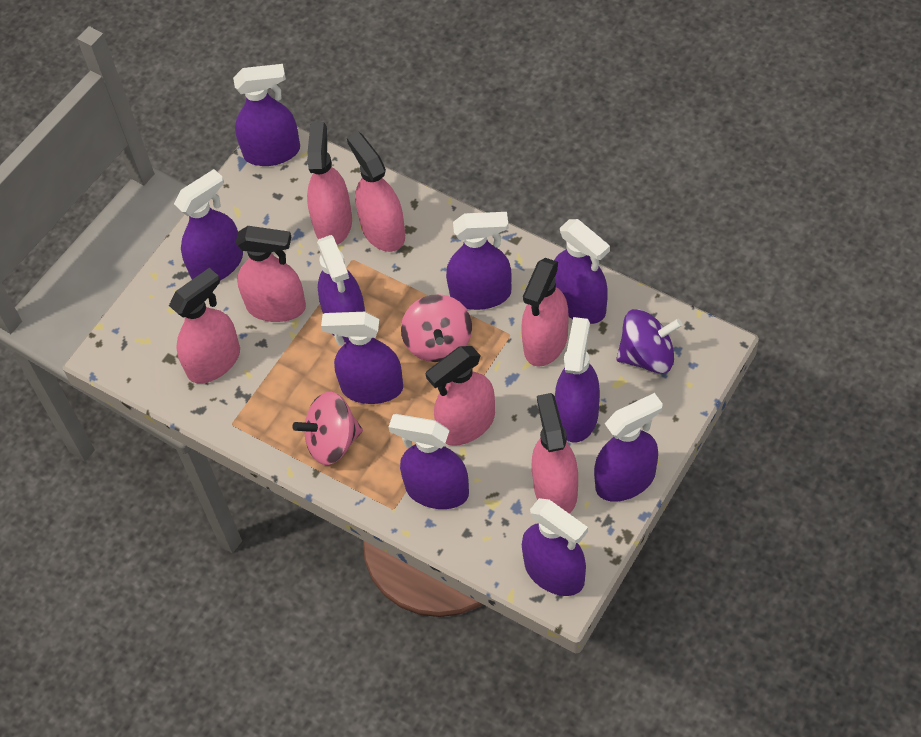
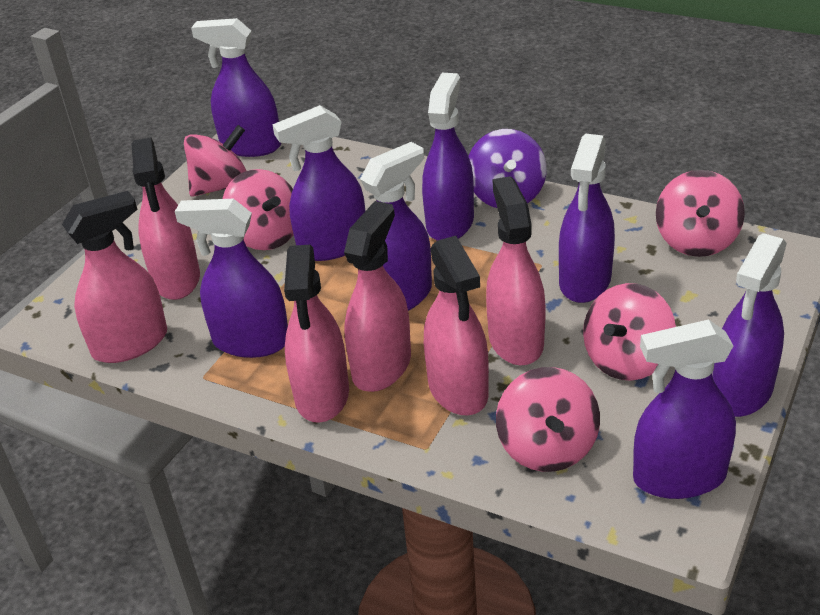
pink spinning top: [292,392,363,465] [401,294,472,362] = 2 -> [184,125,246,196] [222,169,294,250] [496,367,600,472] [583,283,676,381] [656,170,745,257] = 5
pink spray bottle: [169,268,240,383] [236,226,306,322] [307,122,352,245] [347,132,405,252] [426,346,495,446] [521,258,568,366] [532,393,578,514] = 7 -> [62,191,167,363] [131,137,200,300] [284,245,349,423] [344,201,411,392] [424,236,489,415] [486,176,546,365] = 6
purple spray bottle: [174,169,243,280] [233,64,300,166] [317,235,365,343] [321,312,403,404] [389,414,469,509] [446,212,512,310] [522,498,588,596] [554,219,610,324] [555,317,600,443] [594,393,663,502] = 10 -> [175,198,288,358] [191,18,281,157] [272,105,365,261] [360,142,432,311] [422,73,474,241] [559,134,615,303] [633,319,736,499] [712,233,787,417] = 8

